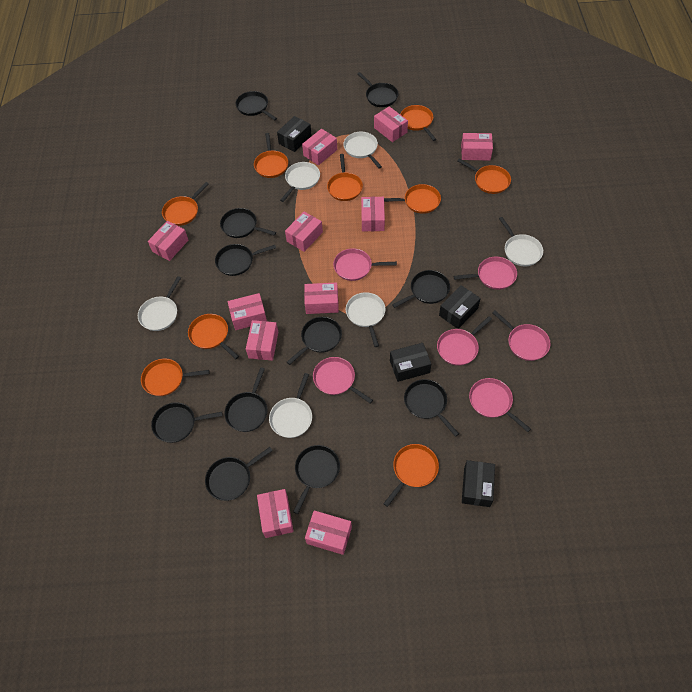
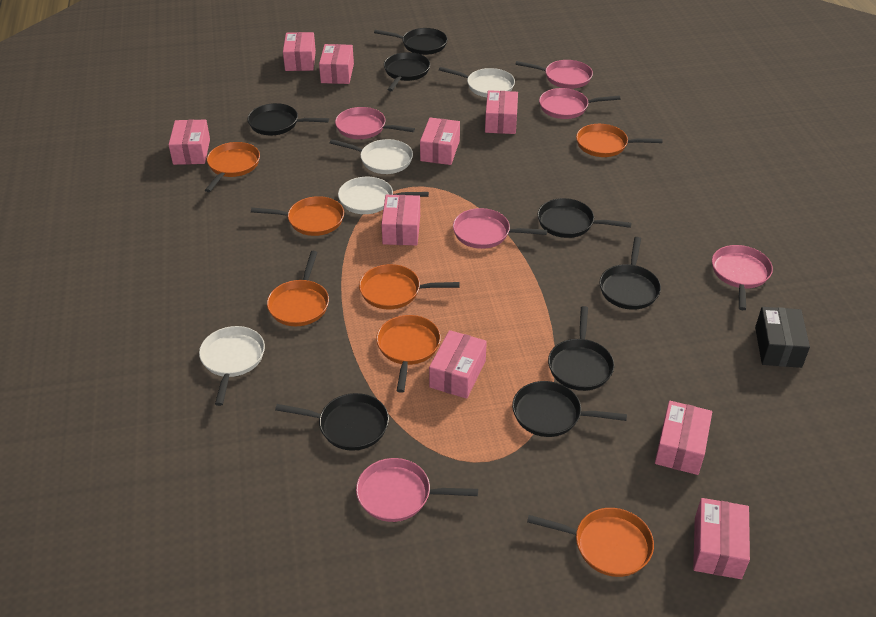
black box: [277,116,312,152] [390,343,431,382] [439,285,481,329] [462,460,495,507] = 4 -> [755,307,810,368] = 1
black pan: [151,402,223,443] [205,447,273,501] [215,244,276,276] [220,208,276,238] [224,367,268,432] [236,91,277,121] [287,317,342,365] [293,445,340,514] [357,72,399,107] [392,270,450,308] [404,379,459,437] = 11 -> [248,103,329,136] [275,393,389,451] [374,28,447,55] [384,52,430,91] [512,381,627,437] [538,198,631,238] [548,306,614,391] [600,237,661,310] = 8
orange pan: [141,359,209,396] [162,182,209,226] [188,314,239,359] [254,133,288,178] [327,154,363,201] [383,444,439,507] [384,184,441,214] [400,105,436,141] [457,159,511,194] = 9 -> [205,142,260,192] [251,196,344,236] [267,251,329,326] [359,264,460,309] [376,315,441,393] [527,508,654,577] [576,124,662,157] = 7
pink box: [148,221,189,261] [228,293,267,330] [246,320,278,361] [257,489,294,538] [285,212,323,252] [302,129,337,165] [304,282,339,314] [305,510,352,555] [361,197,385,231] [374,106,408,142] [461,133,493,160] = 11 -> [168,119,210,165] [283,32,316,71] [319,44,354,84] [381,195,420,246] [420,118,460,165] [429,330,487,399] [485,90,518,134] [655,401,712,475] [693,498,750,579] = 9
white pan: [138,276,181,331] [269,373,312,438] [280,162,320,202] [343,132,382,169] [346,292,385,347] [499,217,543,266] = 6 -> [199,326,265,406] [330,139,413,174] [338,177,429,214] [439,67,515,97] = 4

